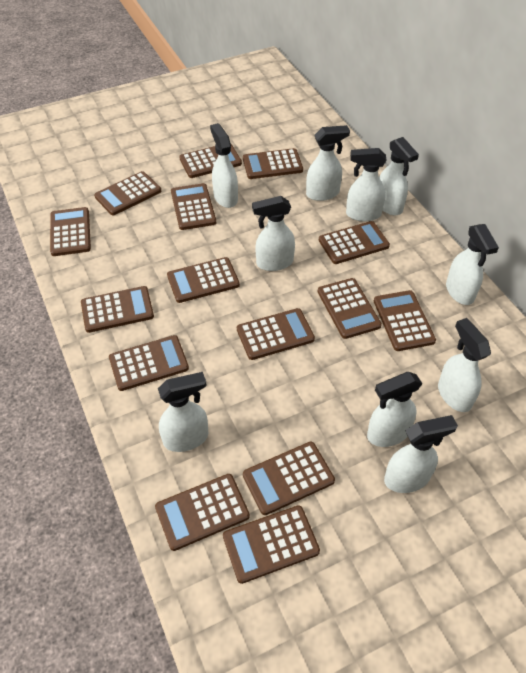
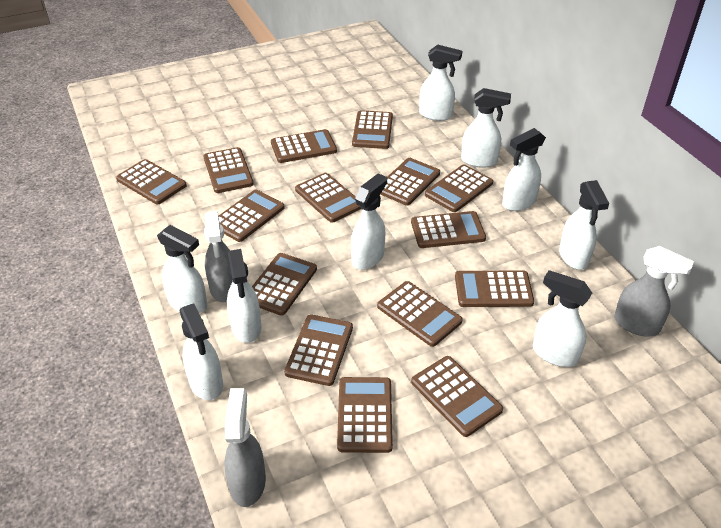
grey spray bottle: none = 0 -> [204,211,233,302] [224,388,266,507] [614,246,694,337] = 3
white spray bottle: [158,372,208,452] [210,123,238,208] [252,196,295,271] [306,125,350,201] [346,148,386,222] [367,372,423,447] [379,137,419,215] [384,415,458,493] [438,318,491,412] [446,224,499,305] = 10 -> [157,225,207,313] [179,303,223,400] [227,249,262,343] [351,173,387,270] [419,44,462,121] [461,88,511,168] [502,128,546,211] [533,270,592,367] [559,180,609,270] = 9

